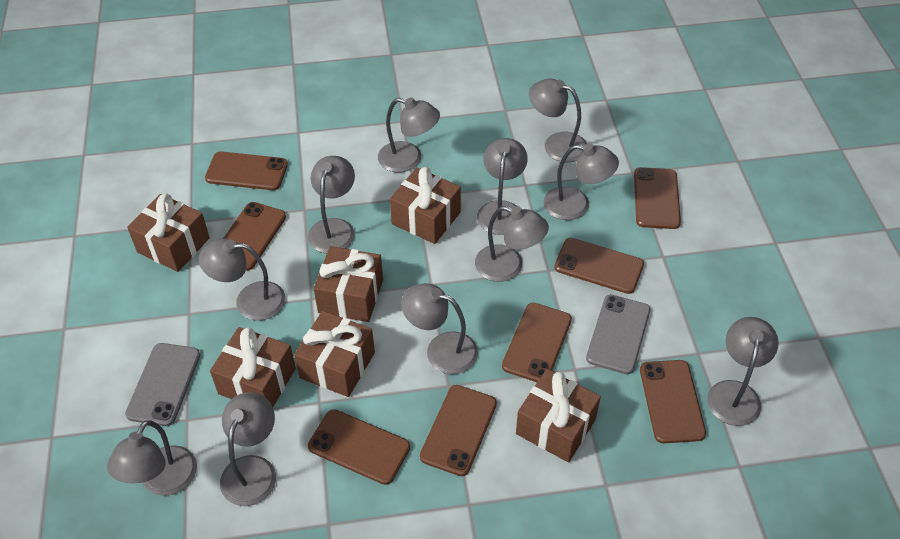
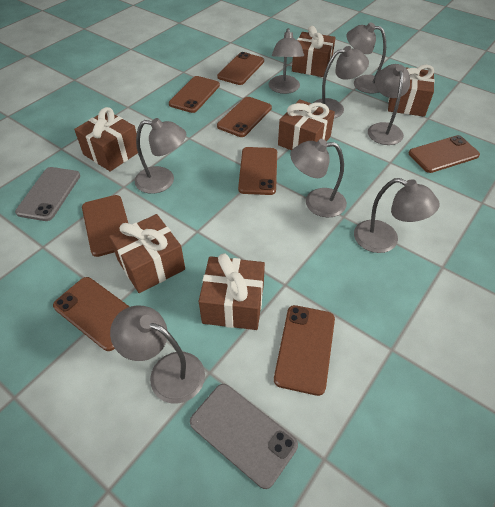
grey lamp: [107,420,197,496] [199,238,285,321] [220,392,276,506] [308,156,355,253] [378,97,440,173] [401,283,478,374] [475,206,549,282] [477,138,528,235] [529,78,587,163] [543,143,619,220] [707,317,779,426] = 11 -> [110,305,205,404] [135,118,186,194] [268,28,304,94] [290,139,347,217] [313,46,369,118] [347,22,386,93] [354,178,440,253] [368,64,410,145] = 8

